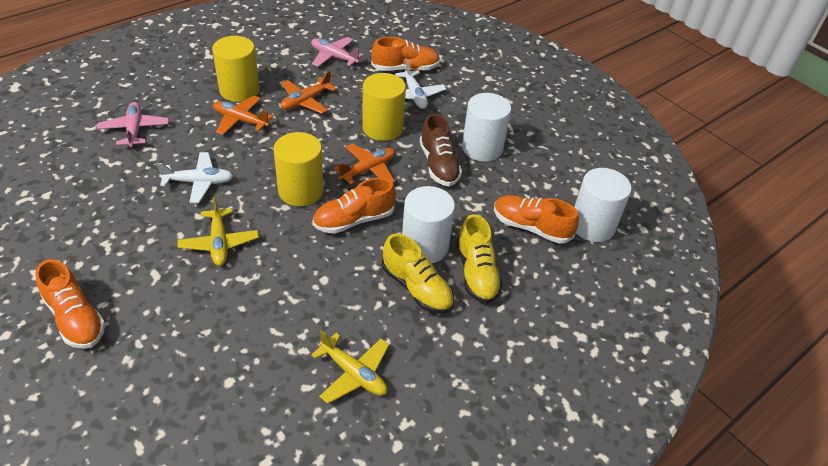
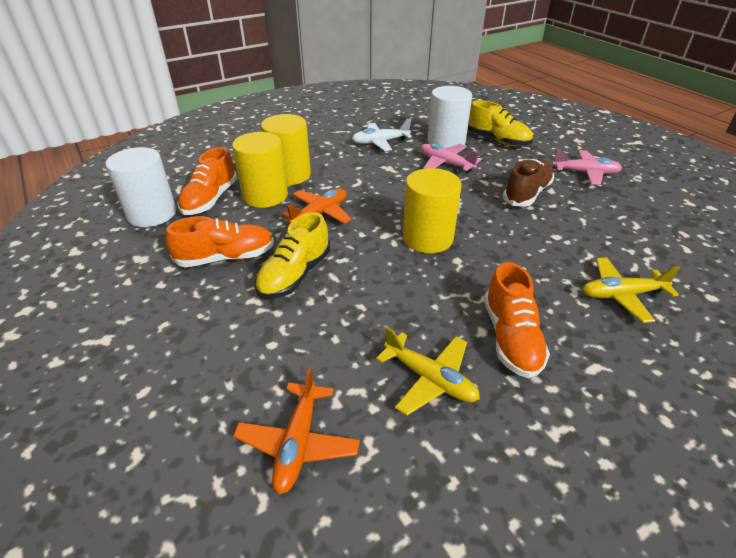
orange plane: [213,96,274,135] [281,71,337,114] [334,143,395,185] = 3 -> [233,367,360,494] [282,189,351,224] = 2
orange shoe: [35,259,106,349] [312,178,396,234] [371,37,440,71] [494,195,579,244] = 4 -> [165,216,274,267] [177,147,237,215] [484,262,550,378] = 3
white cylinder: [402,186,455,263] [462,93,511,162] [574,168,632,242] = 3 -> [106,147,176,227] [428,86,472,148] = 2
white plane: [156,152,233,203] [395,60,446,109] = 2 -> [352,118,412,151] = 1

